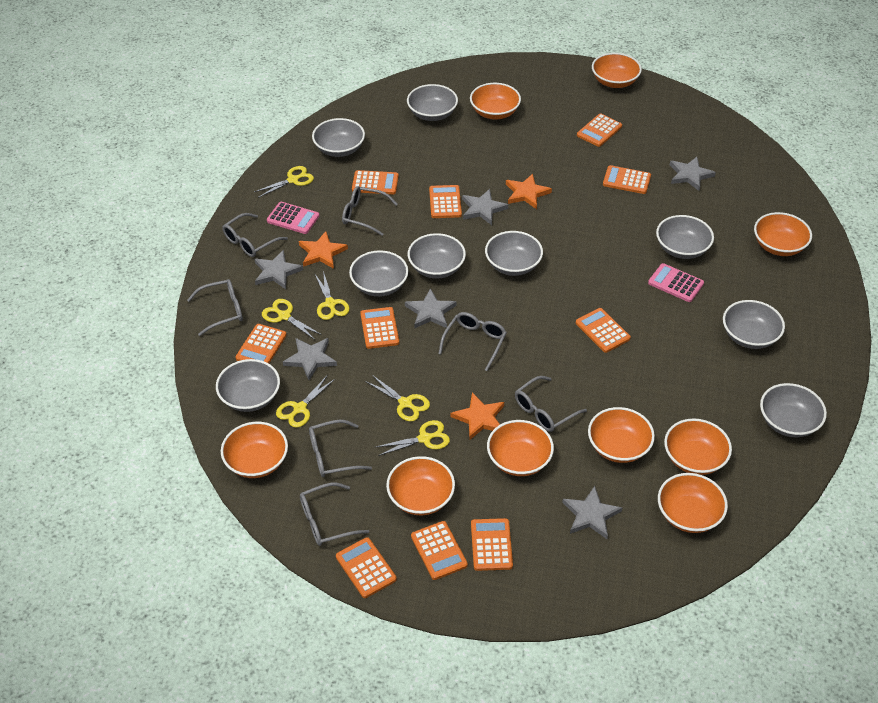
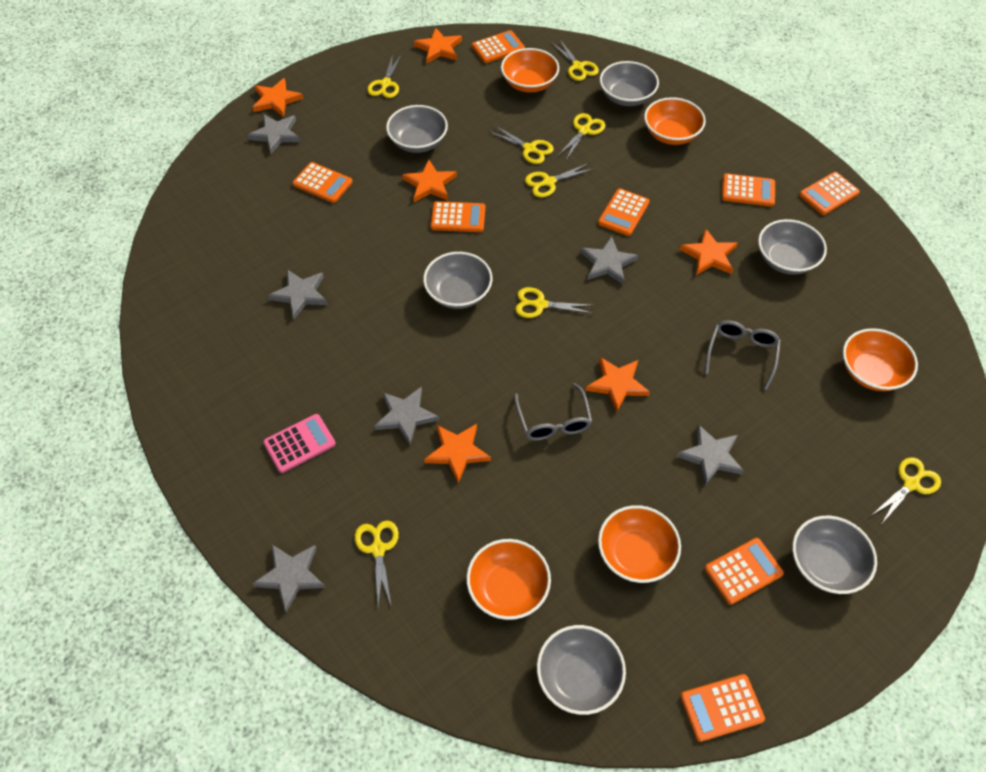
grey bowl: [216,359,280,412] [312,118,365,157] [349,250,408,297] [407,84,458,121] [408,233,466,278] [485,231,543,276] [656,215,714,259] [723,300,785,349] [760,383,827,437] = 9 -> [386,105,448,153] [423,252,493,309] [537,625,626,715] [600,61,659,106] [758,219,827,275] [792,516,877,594] = 6
grey glasses: [187,279,243,336] [222,213,288,257] [300,483,369,546] [309,420,372,477] [342,186,398,236] [438,312,507,371] [515,376,587,432] = 7 -> [514,383,592,441] [705,320,781,390] = 2
orange bowl: [221,422,288,478] [386,456,455,515] [470,83,521,119] [487,420,554,476] [588,407,655,463] [592,53,642,88] [658,473,728,533] [664,418,732,475] [754,212,812,256] = 9 -> [466,539,551,620] [501,48,559,93] [598,505,681,583] [644,97,706,145] [843,328,918,391] = 5
orange calculator: [235,324,287,363] [336,537,397,598] [352,170,399,194] [360,307,399,349] [411,521,468,580] [429,185,462,218] [471,518,513,571] [576,308,631,353] [577,114,622,147] [603,165,651,194] = 10 -> [292,162,353,203] [431,201,485,232] [472,30,525,63] [598,188,650,236] [680,674,765,742] [705,538,784,605] [722,173,775,207] [799,172,860,215] = 8
orange star: [299,231,348,269] [450,392,504,440] [506,174,552,209] = 3 -> [252,78,303,117] [402,160,457,202] [414,28,462,63] [424,424,491,483] [586,357,650,413] [680,229,738,275] = 6
pink calculator: [267,202,319,234] [648,263,704,302] = 2 -> [263,414,336,473] = 1
yellow scissors: [254,166,314,198] [262,299,322,340] [276,375,335,428] [314,271,350,320] [365,375,430,421] [376,420,450,456] = 6 -> [355,521,399,607] [367,54,401,98] [490,125,554,164] [515,287,594,318] [525,163,593,197] [552,39,599,81] [558,113,605,160] [872,457,941,523] = 8

